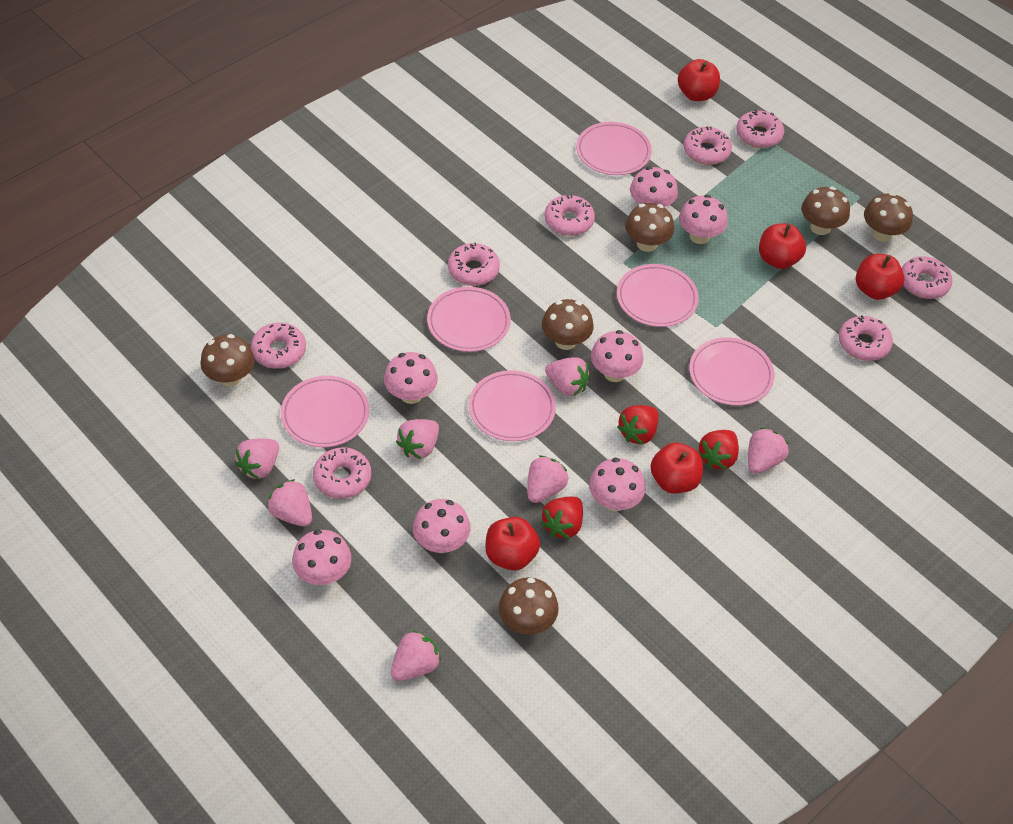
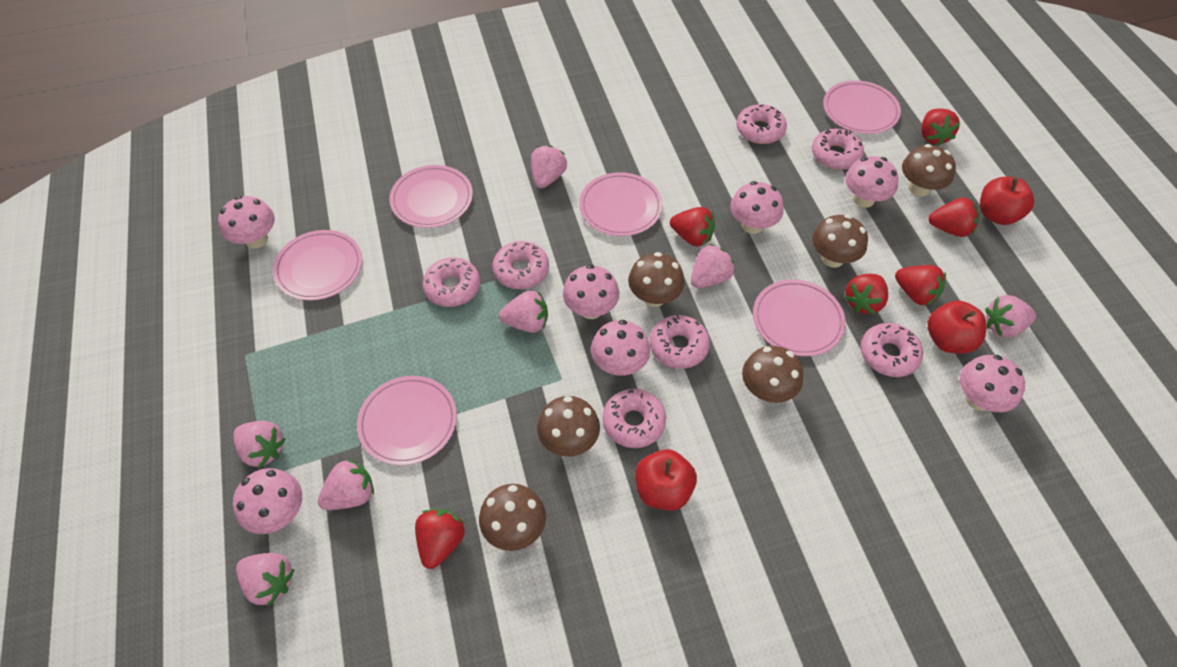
pink donut: [251,323,306,369] [313,447,372,499] [448,242,500,286] [545,195,595,236] [684,126,732,165] [736,110,784,148] [839,315,893,361] [902,256,952,299] = 8 -> [423,258,480,307] [493,241,549,289] [602,389,666,448] [650,315,710,369] [736,104,787,144] [812,129,864,170] [860,323,923,377] = 7
red apple: [485,517,540,570] [651,443,703,493] [678,59,720,101] [759,224,806,269] [856,254,904,300] = 5 -> [635,449,697,511] [928,301,986,353] [980,177,1034,225] = 3
red strawberry: [541,497,583,539] [617,405,659,445] [699,430,739,470] = 3 -> [415,509,465,569] [670,207,715,246] [844,274,888,314] [895,265,946,306] [921,108,960,146] [928,198,979,237] = 6

